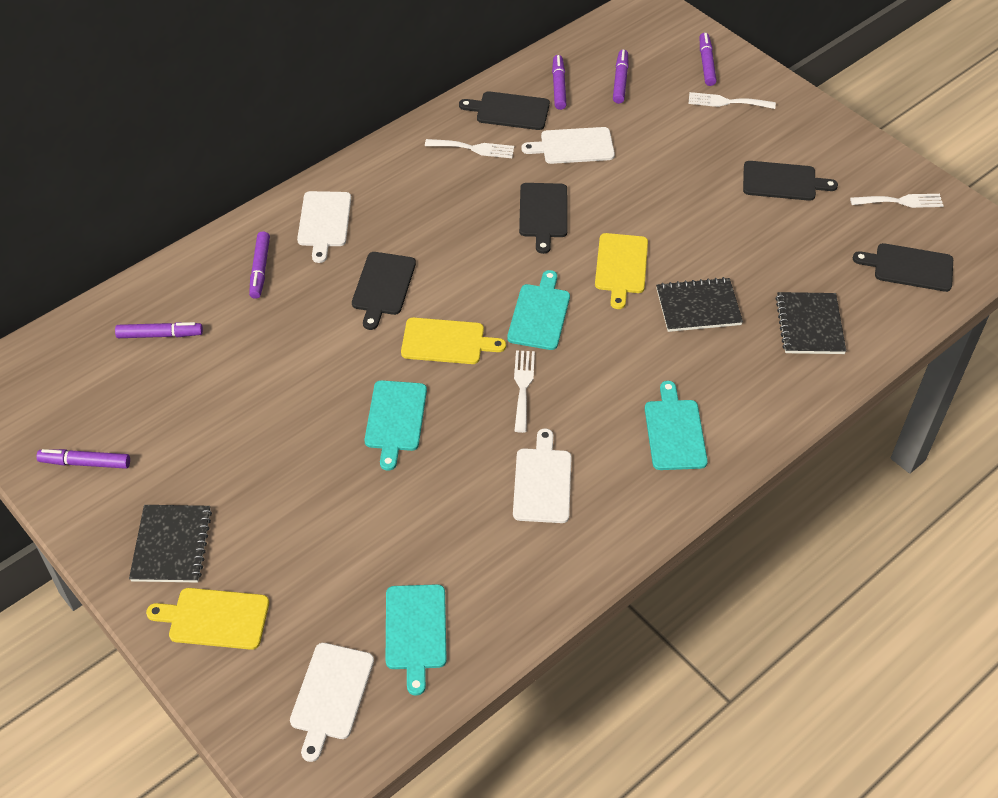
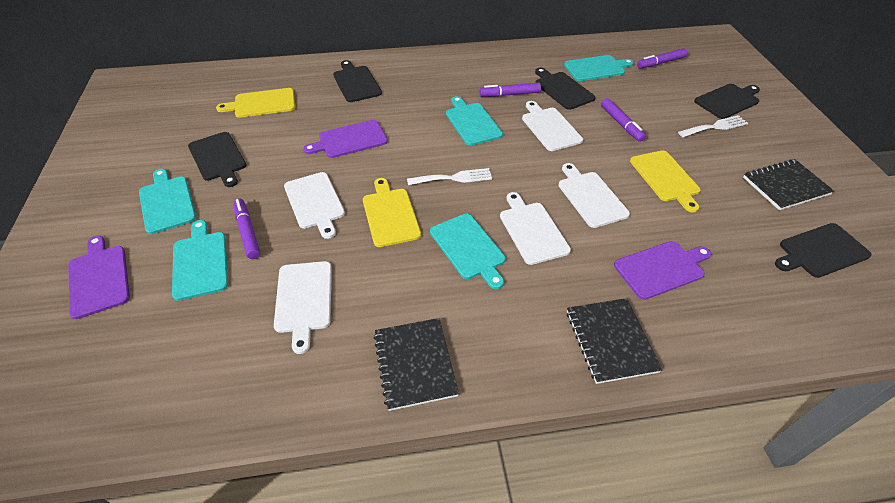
purple cutting board: none = 0 -> [68,236,130,319] [303,120,388,158] [614,241,711,300] = 3
purple marker: [36,449,130,469] [115,322,203,338] [249,231,270,299] [552,55,567,110] [613,49,629,104] [700,33,717,86] = 6 -> [233,198,260,259] [480,83,541,97] [601,98,646,142] [637,48,688,68] = 4
turquoise cutting board: [365,380,427,471] [386,584,447,696] [507,270,570,350] [645,381,708,470] = 4 -> [139,169,196,234] [172,220,228,301] [430,214,506,289] [446,96,503,146] [564,55,634,81] = 5
white cutting board: [290,643,374,762] [297,191,351,263] [513,428,572,523] [521,127,615,164] = 4 -> [274,261,332,354] [284,172,345,239] [500,192,571,265] [522,101,583,151] [558,163,630,228] = 5
white fork: [425,139,514,158] [514,350,535,433] [688,92,776,109] [850,194,944,208] = 4 -> [407,168,492,185] [678,115,748,137] = 2

